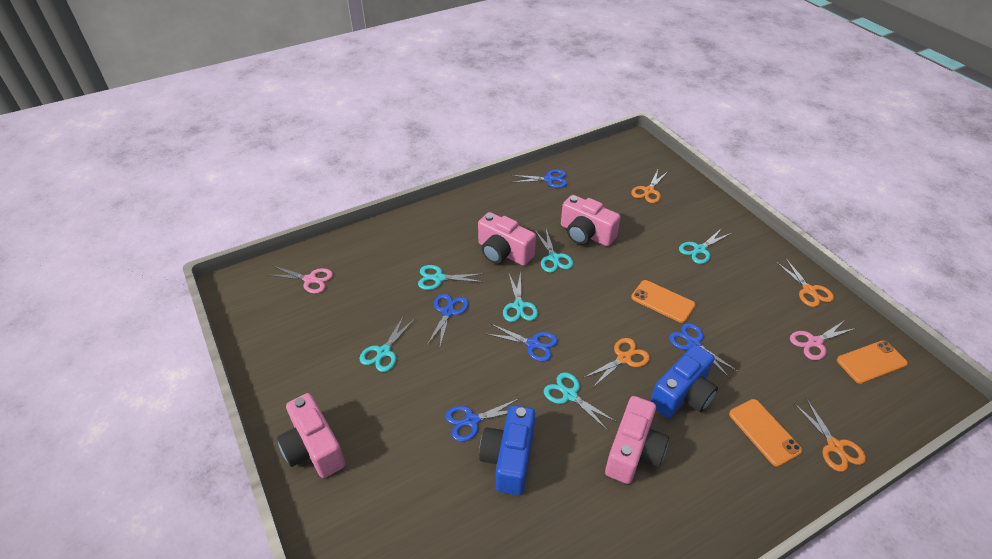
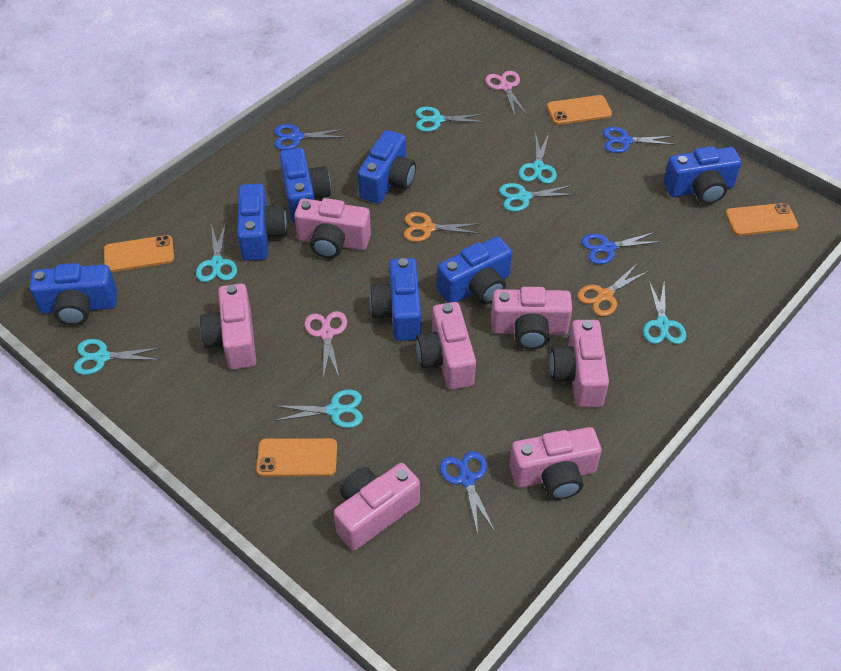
blue camera: [479,405,535,495] [650,345,718,418] = 2 -> [30,263,117,326] [237,183,287,261] [280,148,331,223] [358,130,416,204] [369,258,421,341] [437,236,512,304] [663,146,742,204] = 7
blue scissors: [427,294,469,346] [445,398,520,442] [487,324,558,362] [511,169,567,188] [669,323,738,378] = 5 -> [274,124,346,150] [440,451,495,534] [581,232,659,264] [603,127,676,153] = 4
orange phone: [631,280,696,323] [729,399,803,467] [837,340,908,384] = 3 -> [104,235,174,272] [256,438,337,477] [547,95,612,125] [725,203,798,236] = 4
orange scissors: [583,338,650,387] [631,170,667,203] [775,259,834,307] [794,398,866,472] = 4 -> [404,212,481,242] [577,264,649,316] = 2
pink camera: [277,393,346,478] [478,212,536,266] [561,195,621,246] [605,396,669,484] = 4 -> [200,284,256,370] [294,198,371,258] [334,463,420,551] [416,302,476,390] [491,287,572,350] [509,427,602,500] [550,320,609,407] = 7
turquoise scissors: [359,315,415,372] [418,265,484,290] [503,271,538,322] [536,229,573,273] [544,372,617,431] [679,228,732,264] = 6 -> [74,339,160,375] [196,222,237,282] [274,389,363,428] [415,107,484,132] [499,183,576,212] [519,134,557,184] [643,281,686,344] = 7

